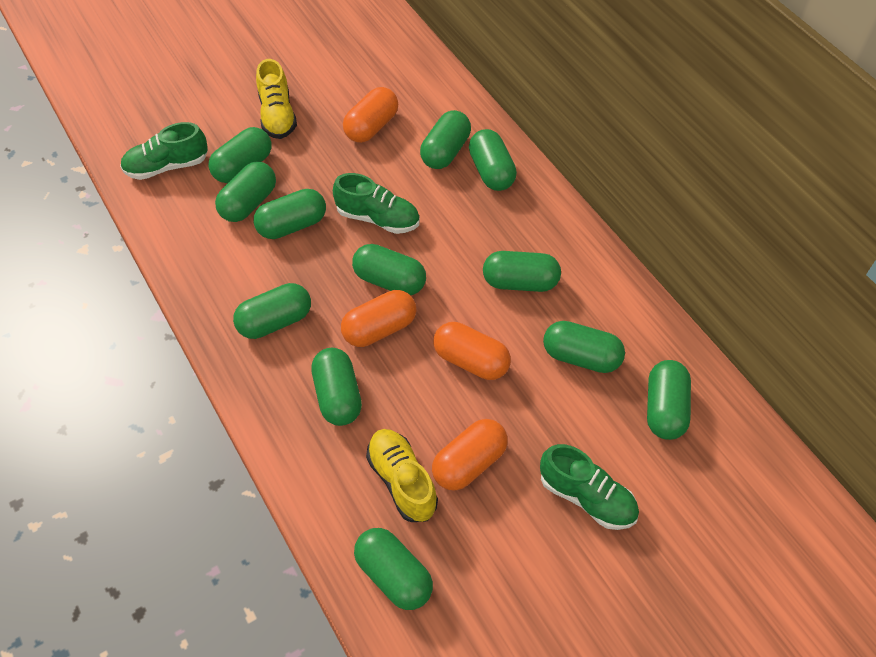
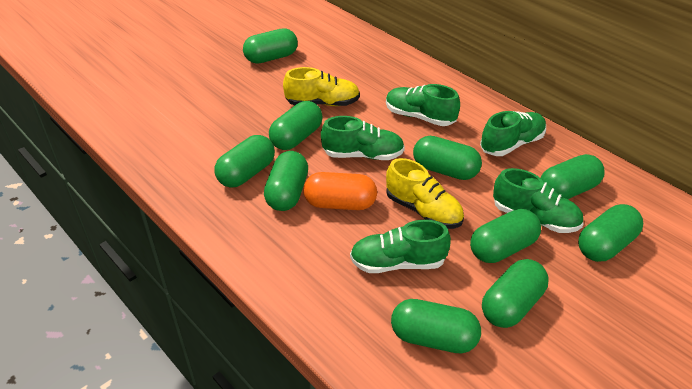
green capsule: [209,127,272,183] [215,162,276,222] [233,283,311,339] [253,189,326,239] [311,348,362,426] [352,244,426,295] [354,528,433,610] [420,110,471,169] [469,129,517,191] [483,251,561,292] [543,321,625,373] [647,360,691,440] = 12 -> [214,135,275,188] [243,28,298,64] [264,151,308,211] [269,101,323,150] [391,299,481,353] [413,136,482,180] [470,209,541,263] [482,259,549,328] [541,154,605,199] [578,204,643,262] = 10
green shoe: [120,122,208,180] [333,173,420,234] [540,444,639,530] = 3 -> [321,116,405,160] [350,220,451,273] [386,84,460,126] [480,111,546,156] [493,168,583,233] = 5
orange capsule: [341,290,416,347] [343,87,398,143] [432,419,508,490] [433,322,511,380] = 4 -> [303,172,377,210] = 1

